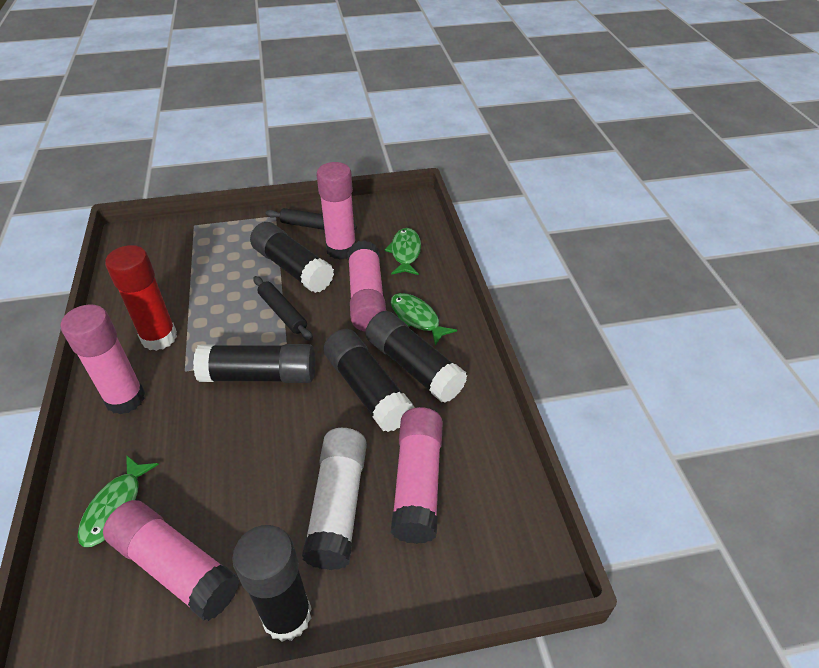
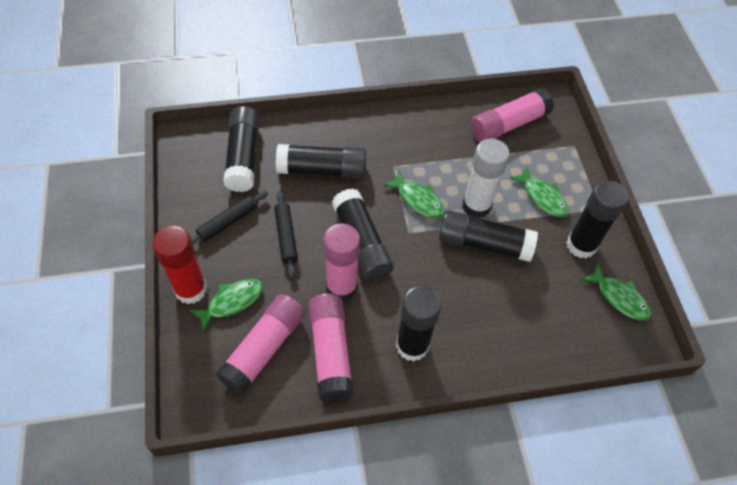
black glue stick: [193,344,315,383] [232,525,312,642] [250,222,334,293] [323,329,414,432] [365,311,467,403] = 5 -> [223,106,259,192] [276,144,367,178] [332,189,394,281] [396,286,441,362] [439,210,538,262] [566,180,628,258] = 6
green fish: [77,455,159,547] [384,228,421,275] [390,293,457,346] = 3 -> [189,279,263,332] [383,171,445,218] [509,166,568,217] [581,263,651,321] = 4
pink glue stick: [61,304,145,415] [103,500,240,621] [316,162,356,260] [348,240,386,331] [391,407,443,544] = 5 -> [215,294,305,395] [309,293,354,402] [323,223,360,301] [470,88,554,142] = 4

